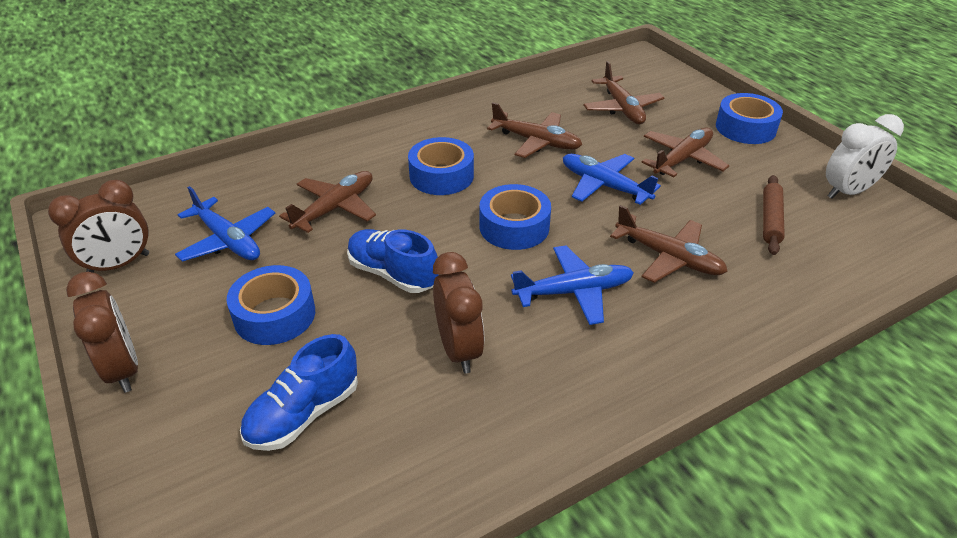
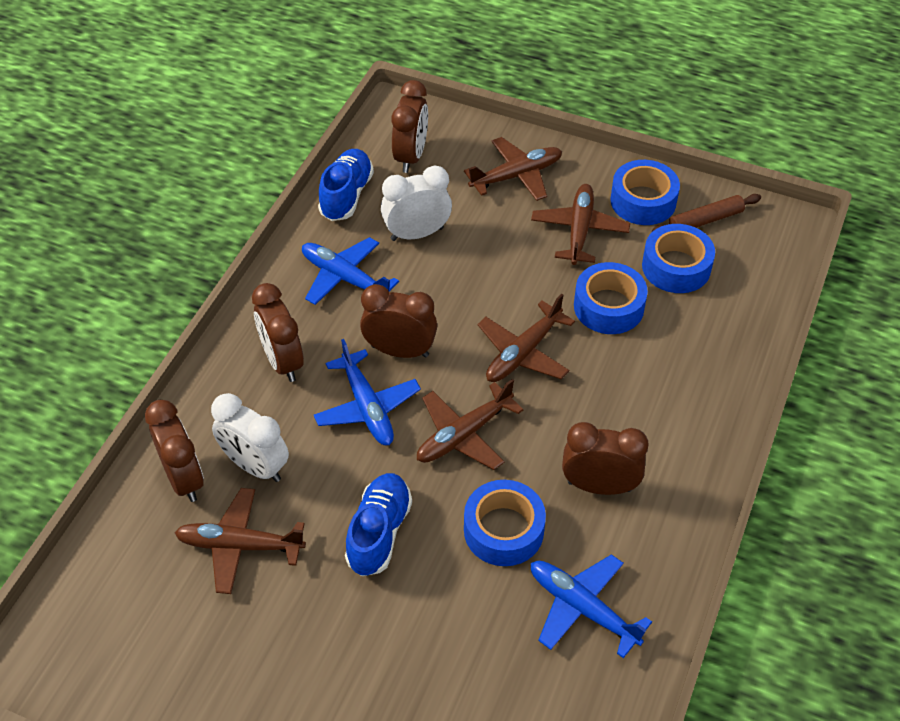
brown clock: [48,180,149,273] [66,272,138,393] [433,252,484,373] = 3 -> [145,400,204,502] [252,283,304,382] [360,284,437,358] [392,80,428,173] [562,422,649,495] = 5
white clock: [826,114,904,199] = 1 -> [211,393,289,482] [381,166,452,241] = 2

